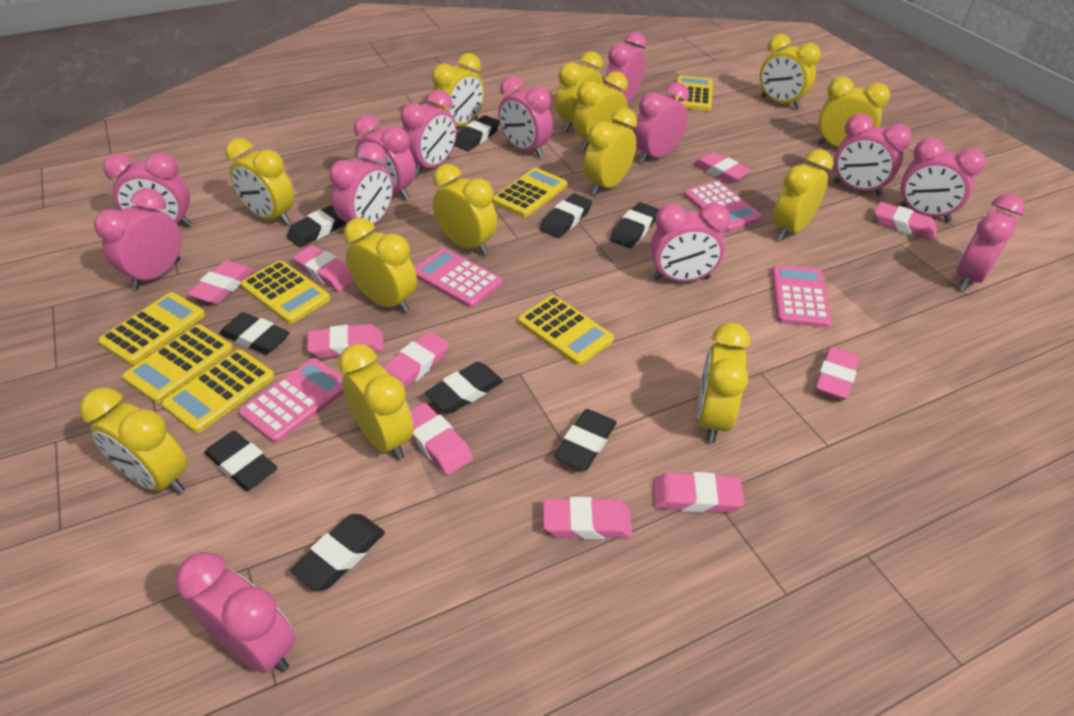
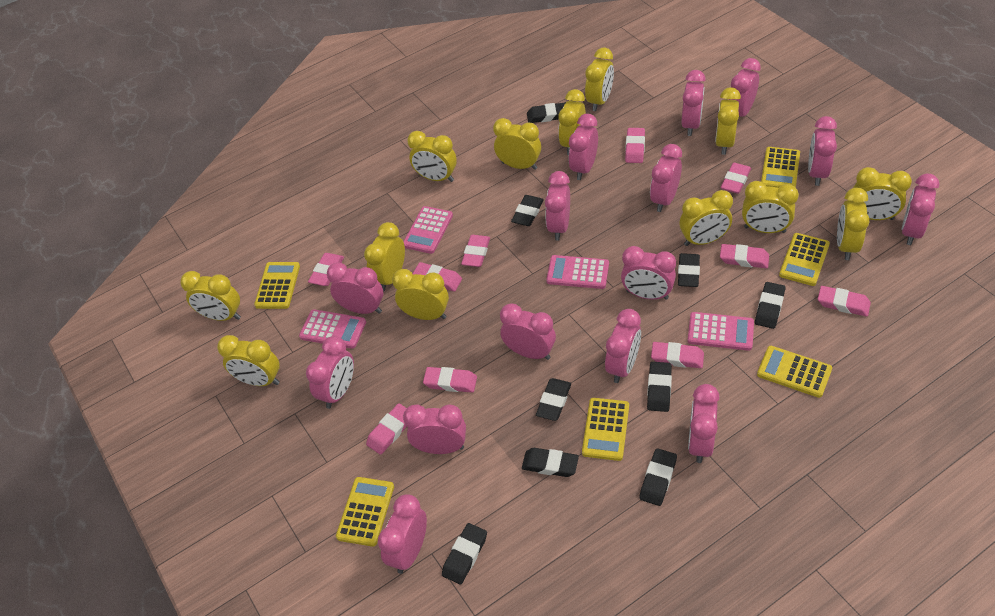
pink clock: [94,188,182,289] [103,152,192,227] [175,552,295,673] [329,142,393,225] [354,115,416,200] [400,90,457,175] [498,76,553,158] [605,32,647,103] [634,82,689,164] [650,203,731,282] [833,114,912,197] [898,138,986,222] [956,194,1026,291] = 13 -> [306,336,354,409] [327,262,383,314] [378,494,427,574] [403,404,466,454] [500,303,556,360] [545,171,570,240] [568,114,598,180] [605,309,641,383] [621,246,676,300] [650,144,682,212] [681,70,706,136] [688,384,720,463] [728,58,761,117] [808,116,837,186] [902,173,940,245] = 15
yellow calculator: [98,292,205,365] [122,324,233,403] [162,350,275,433] [241,260,331,324] [492,168,567,217] [518,295,614,366] [675,76,713,111] = 7 -> [254,262,300,309] [336,477,394,547] [582,398,629,461] [757,346,832,398] [761,147,800,188] [779,233,830,286] = 6

